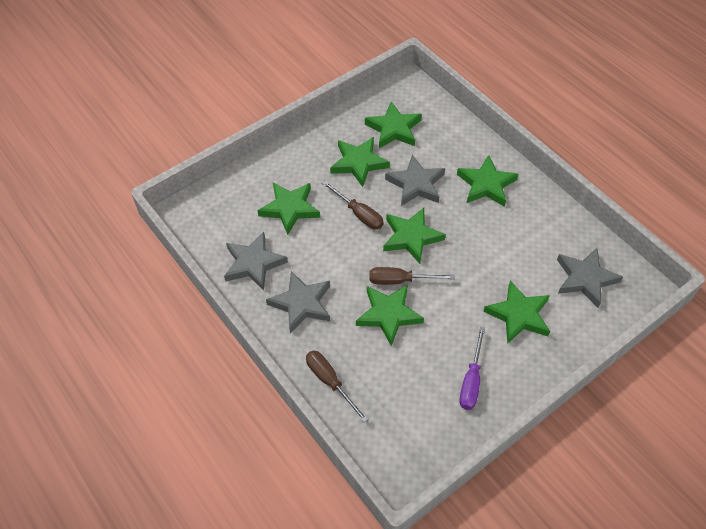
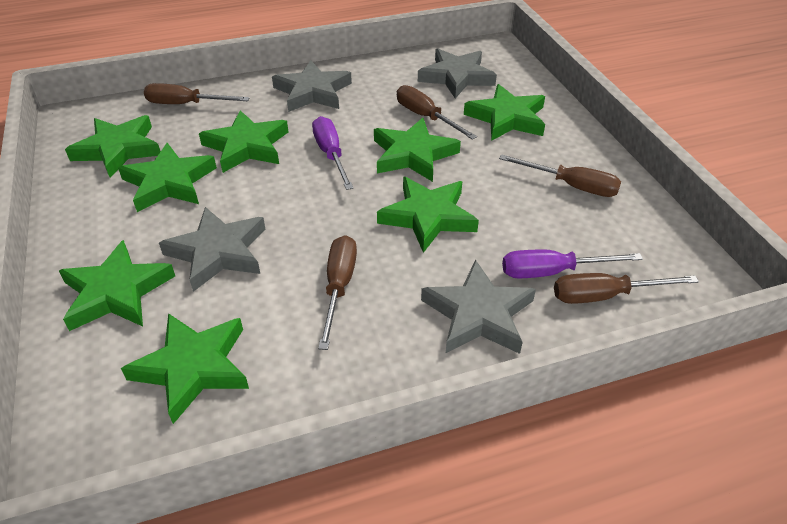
brown screwdriver: [306,350,368,422] [322,181,384,230] [369,267,455,285] = 3 -> [144,83,249,104] [318,235,357,350] [397,85,477,140] [499,154,621,197] [554,273,699,304] = 5
green star: [258,183,320,235] [330,137,390,187] [356,285,424,346] [365,102,422,148] [383,208,446,264] [457,155,518,207] [483,281,550,344] = 7 -> [59,240,175,331] [65,115,161,178] [118,143,217,212] [121,313,249,424] [199,110,288,173] [374,118,461,182] [377,177,479,253] [464,84,545,141] = 8
purple screwdriver: [459,327,485,410] = 1 -> [312,116,353,190] [502,249,643,278] = 2

